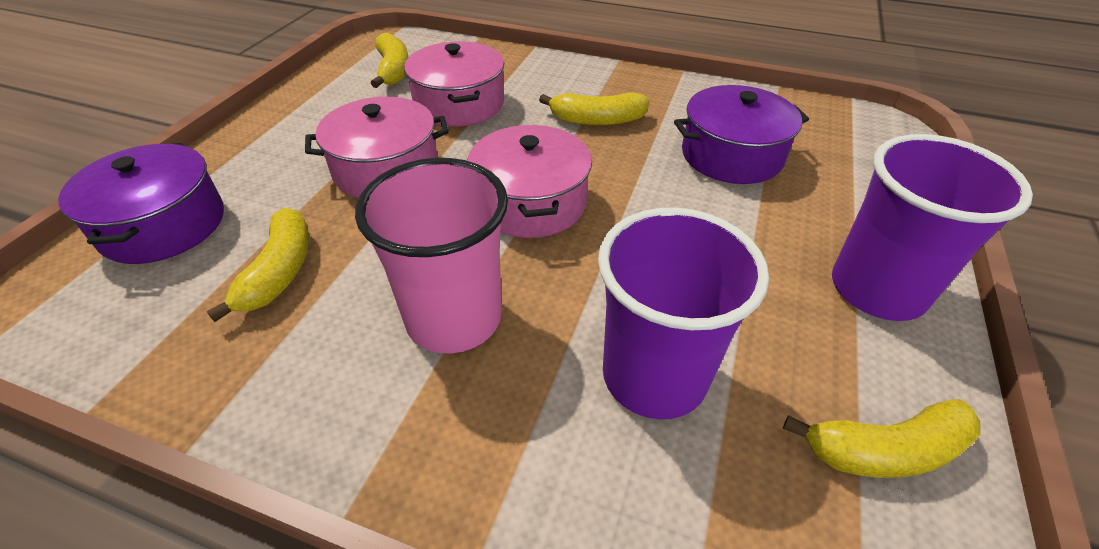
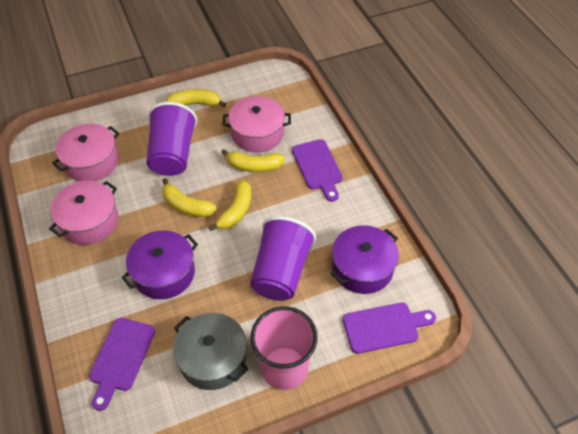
grey pot: none = 0 -> [173,313,248,390] = 1
purple cutting board: none = 0 -> [89,318,155,411] [292,139,343,202] [343,303,436,354] = 3

